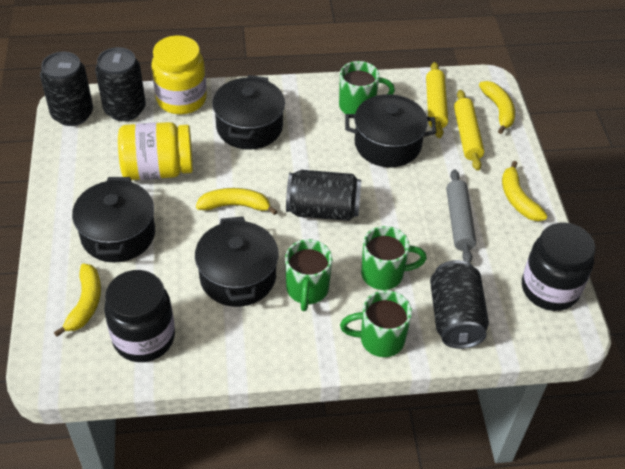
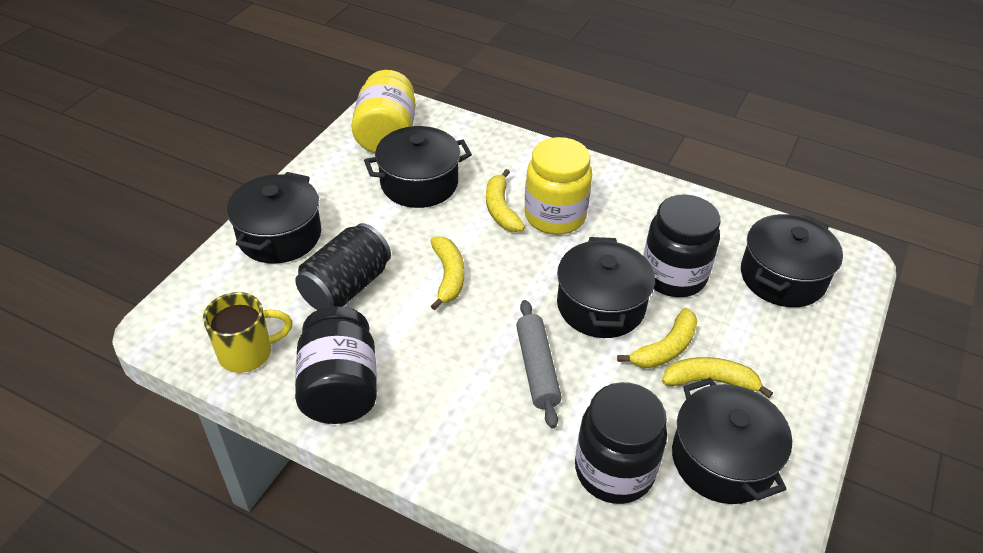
black can: [40,52,93,126] [95,47,146,121] [286,170,361,221] [430,260,489,349] = 4 -> [295,223,391,310] = 1
black jar: [104,270,175,362] [522,223,595,311] = 2 -> [295,306,377,424] [575,382,667,504] [643,194,720,297] = 3
black pot: [72,177,155,263] [195,216,279,307] [212,75,285,150] [345,94,437,167] = 4 -> [227,172,321,263] [364,126,472,208] [557,237,655,338] [672,378,792,504] [741,214,843,307] = 5
green mug: [285,239,332,311] [339,61,395,114] [340,290,412,357] [361,226,427,290] = 4 -> none = 0
yellow mug: none = 0 -> [203,292,293,373] = 1
yellow rolling pin: [426,62,448,138] [454,90,484,171] = 2 -> none = 0

